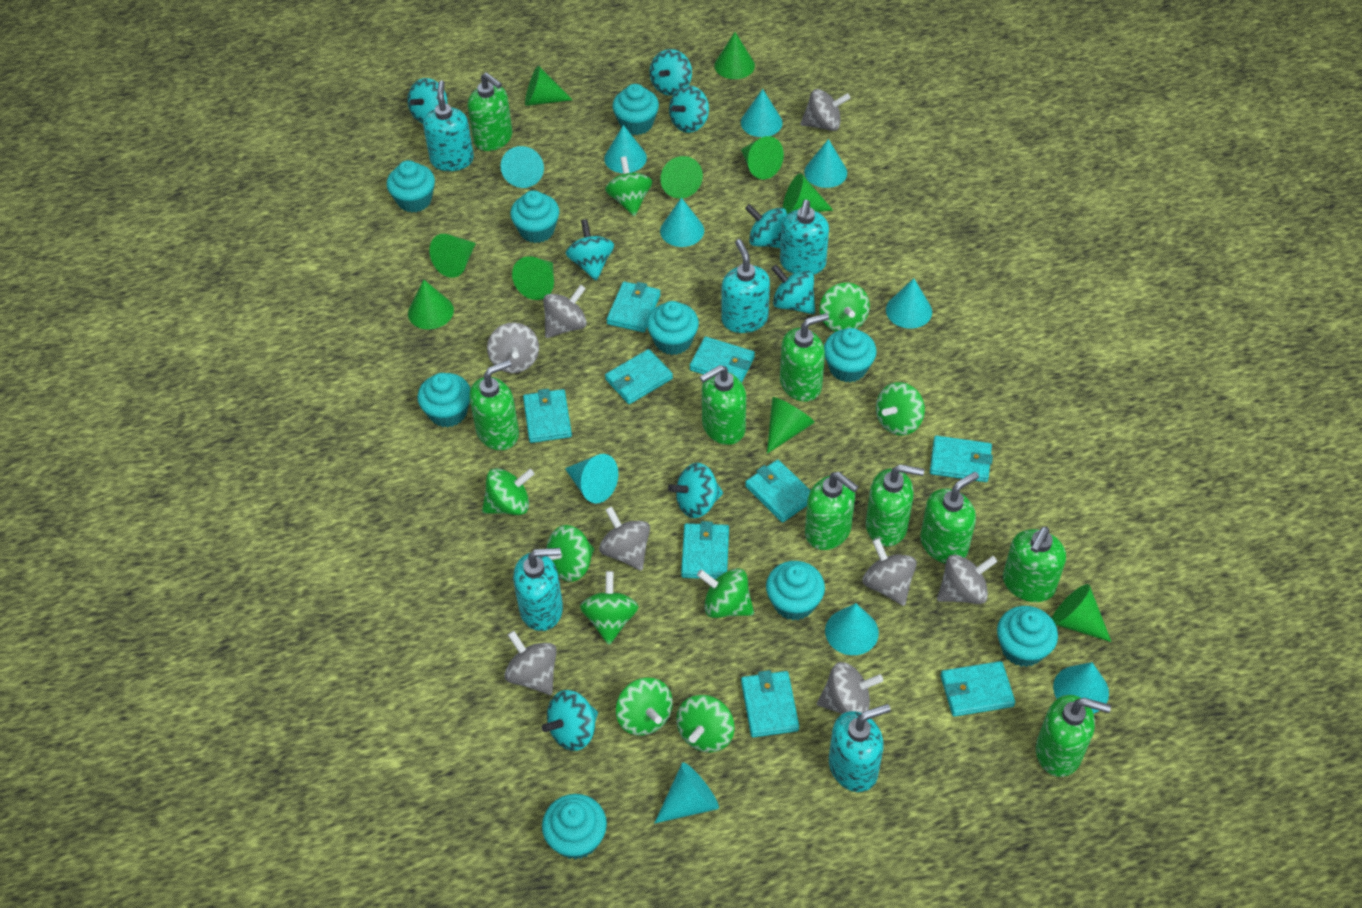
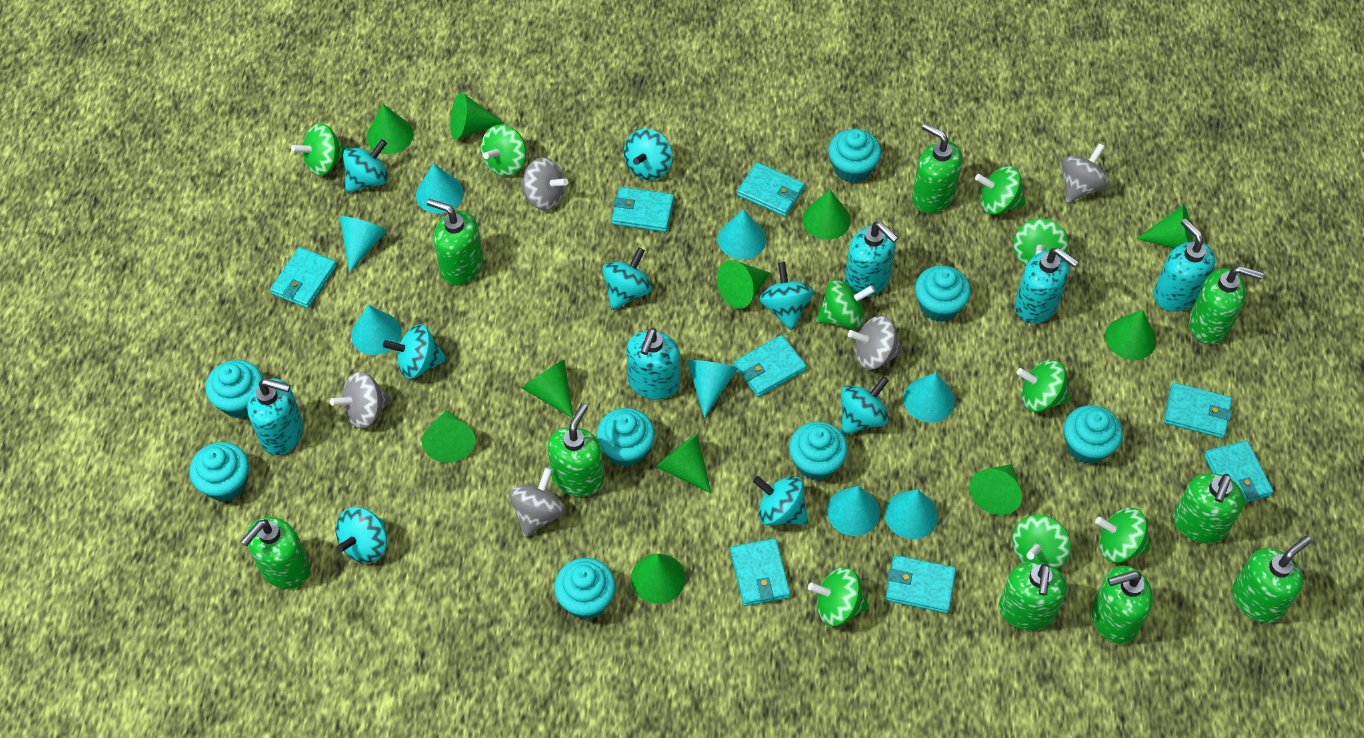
green cone: [408,280,454,329] [429,234,476,278] [512,256,554,300] [525,66,572,106] [660,156,703,199] [714,32,755,79] [741,136,784,179] [767,397,815,454] [783,173,833,214] [1052,584,1111,642] = 10 -> [367,104,414,154] [422,410,475,463] [450,92,504,140] [522,359,573,418] [631,554,686,604] [656,434,711,493] [717,260,770,309] [802,190,851,240] [969,464,1022,515] [1105,310,1156,360] [1136,205,1193,248] = 11
grey spinning top: [487,322,539,373] [504,631,557,695] [543,285,587,338] [599,506,650,571] [800,89,850,131] [817,662,883,714] [862,538,917,606] [937,554,997,604] = 8 -> [330,372,392,429] [509,467,565,537] [521,157,568,210] [848,316,903,370] [1061,143,1109,203] = 5
turquoise cone: [500,146,544,188] [565,454,618,504] [604,125,647,173] [655,763,719,823] [660,198,704,247] [741,89,783,137] [804,139,847,188] [825,603,879,655] [886,278,932,328] [1053,662,1109,714] = 10 -> [340,216,388,273] [351,305,402,355] [416,163,464,214] [687,360,738,418] [718,209,766,259] [827,486,880,536] [885,489,938,539] [903,372,955,423] = 8
turquoise cupcake: [387,160,435,212] [417,373,471,428] [510,190,559,243] [542,794,607,860] [613,84,659,135] [647,301,699,355] [766,561,825,620] [824,328,877,382] [997,606,1058,667] = 9 -> [190,442,249,502] [205,360,263,418] [554,558,616,619] [596,408,655,467] [789,421,848,481] [828,129,881,183] [915,265,971,322] [1064,405,1123,464] = 8
turquoise wallet: [523,389,572,443] [605,349,673,404] [606,281,661,332] [681,521,729,579] [689,336,755,382] [741,670,799,738] [745,460,811,523] [930,436,993,482] [940,661,1015,717] = 9 -> [270,247,337,308] [612,187,674,232] [730,538,790,606] [734,335,807,397] [737,162,805,217] [885,555,956,613] [1164,382,1232,438] [1204,440,1273,503] = 8

